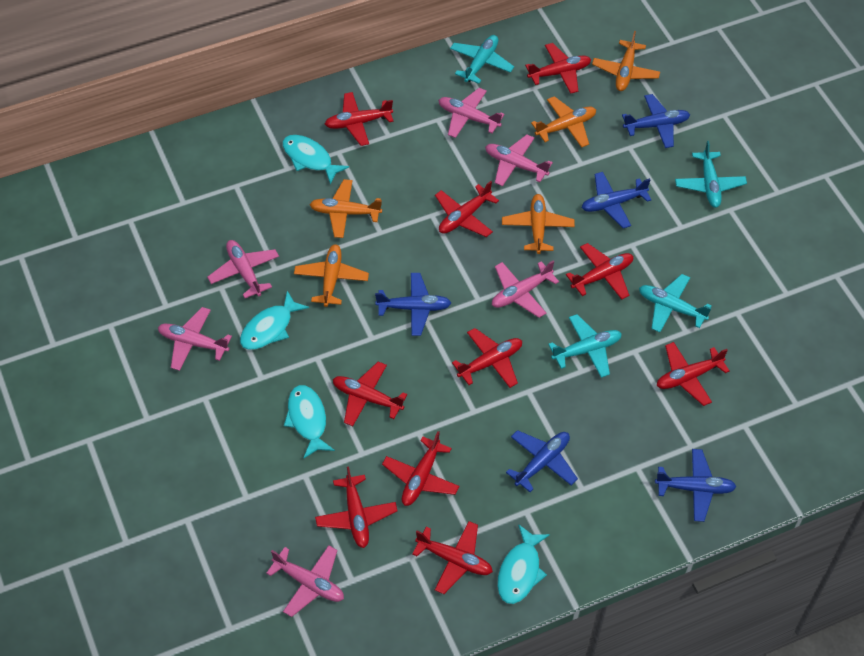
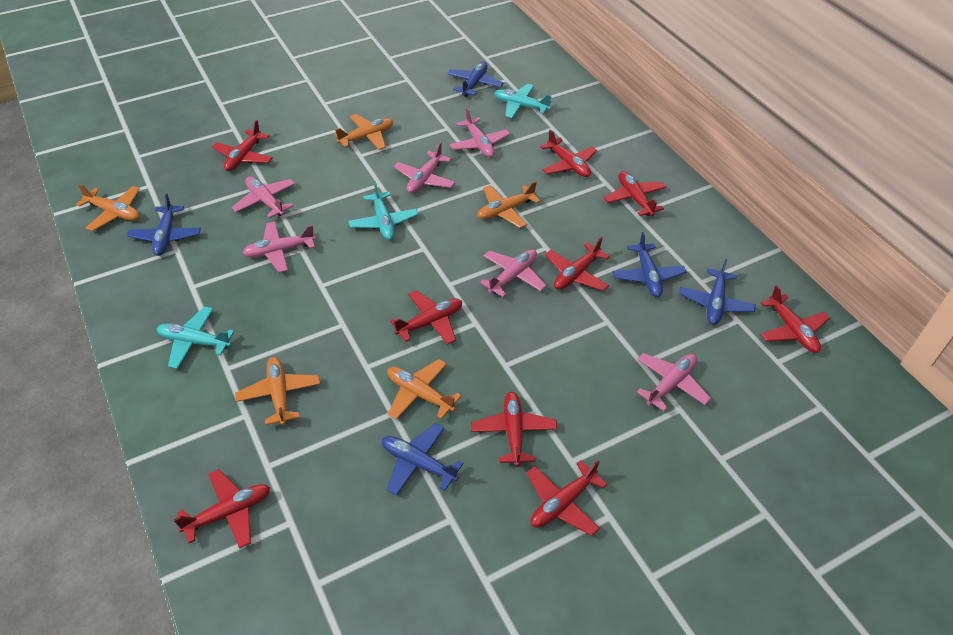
red plane: [315,467,398,548] [325,92,394,146] [332,362,407,426] [382,431,459,506] [412,521,493,594] [435,181,499,237] [452,328,522,388] [525,43,591,94] [566,243,633,300] [657,342,730,406] = 10 -> [173,469,270,549] [212,120,273,171] [390,290,462,345] [471,392,557,467] [527,460,607,536] [540,130,597,177] [545,237,610,291] [604,171,667,216] [761,285,830,353] = 9
turquoise fish: [240,291,309,350] [283,135,349,185] [284,385,335,458] [497,524,550,604] = 4 -> none = 0
turquoise plane: [450,35,514,84] [548,314,622,378] [639,274,712,332] [675,141,747,208] = 4 -> [157,306,235,369] [348,181,418,240] [494,84,552,118] = 3

